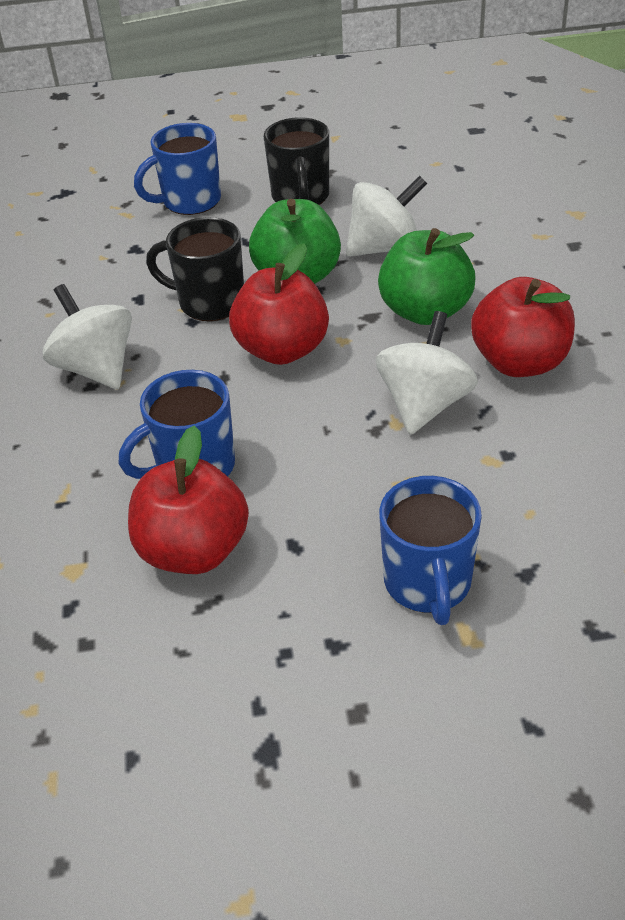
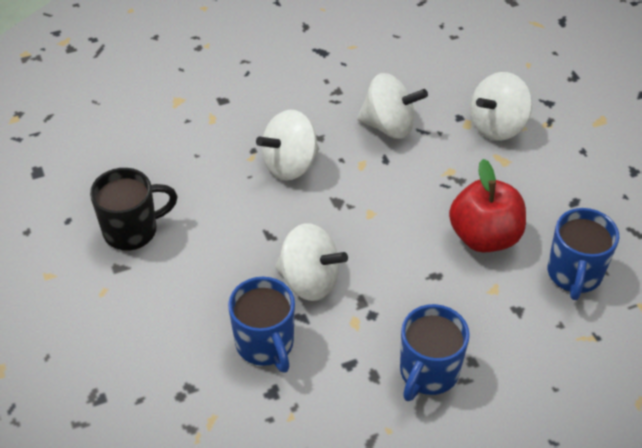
black mug: [146,217,244,321] [264,117,329,205] = 2 -> [90,168,178,251] = 1
green apple: [249,199,341,284] [378,228,476,325] = 2 -> none = 0
red apple: [128,426,249,574] [229,243,329,365] [471,277,575,377] = 3 -> [449,159,526,253] = 1
white spinning top: [43,284,132,389] [346,176,427,257] [376,311,478,435] = 3 -> [256,110,319,181] [275,223,348,301] [357,73,428,139] [470,72,532,141] = 4

